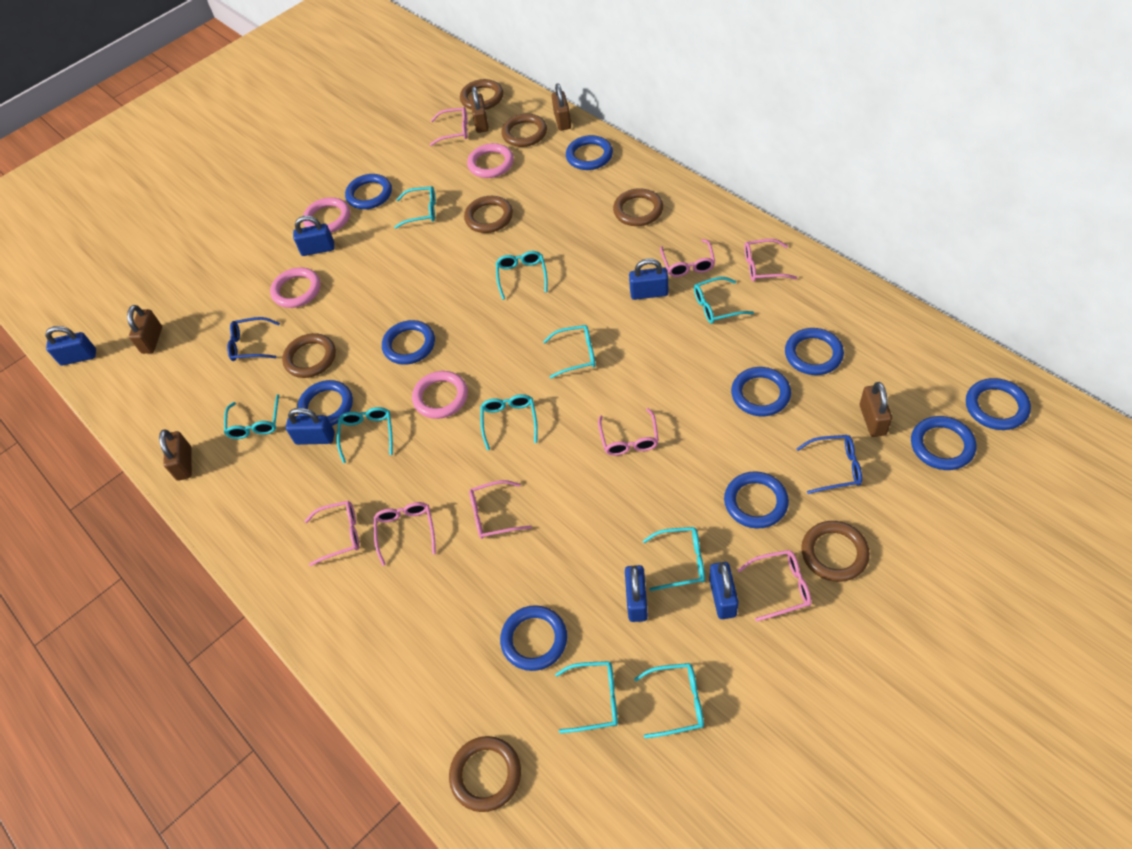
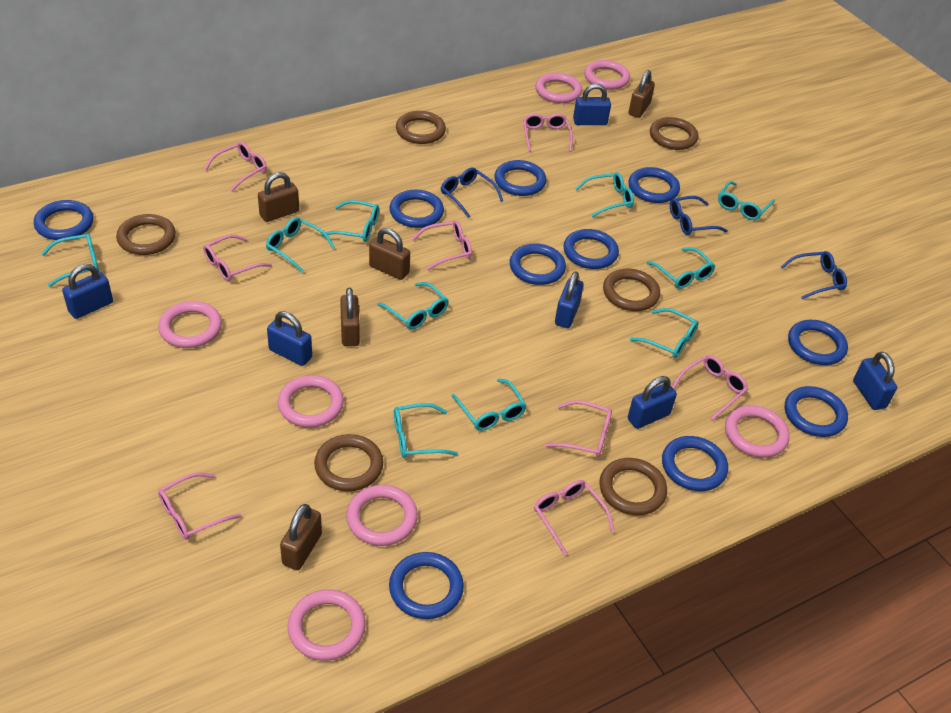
blue glasses: [227,317,280,361] [796,435,862,494] = 2 -> [441,168,503,218] [670,196,728,235] [781,251,847,299] = 3
brown ring: [282,333,336,378] [449,736,521,812] [460,79,503,110] [464,196,513,233] [502,114,547,147] [613,188,663,226] [801,521,870,582] = 7 -> [116,214,176,255] [314,434,383,491] [396,111,446,144] [600,458,667,515] [603,269,660,311] [650,117,698,150] = 6
pink ring: [270,267,321,308] [303,197,350,233] [412,371,468,419] [467,143,514,178] = 4 -> [158,301,222,348] [278,375,344,428] [288,589,366,661] [346,485,418,546] [535,73,582,103] [584,60,630,90] [725,405,789,458] = 7

